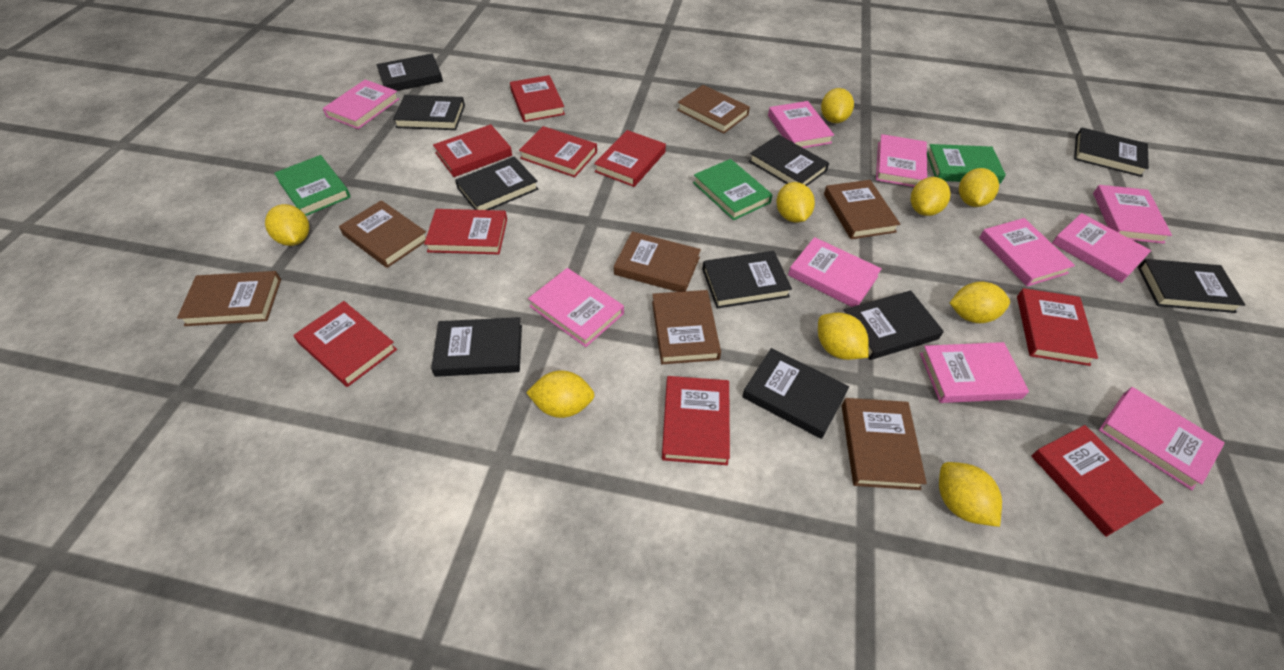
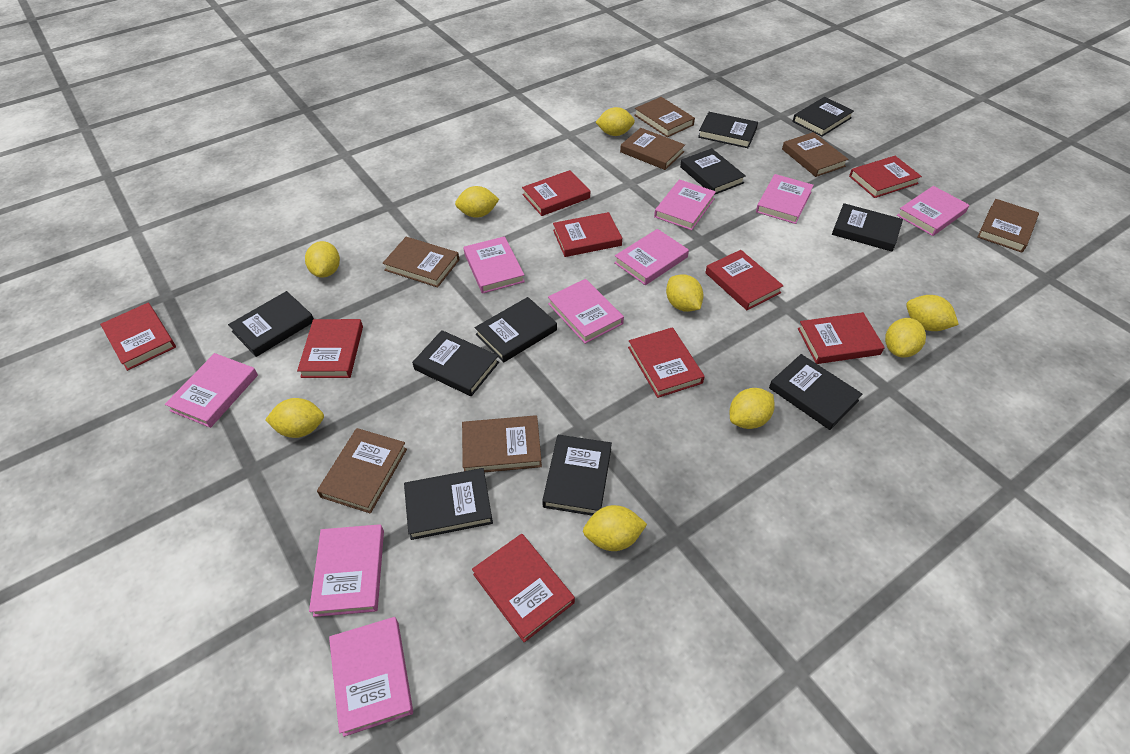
green book: [274,155,351,216] [693,159,773,220] [927,144,1006,184] = 3 -> none = 0
pink book: [323,80,399,129] [528,268,624,347] [768,101,834,148] [788,237,882,307] [876,134,927,187] [920,342,1029,403] [979,218,1075,286] [1052,213,1151,283] [1093,185,1172,244] [1099,387,1225,490] = 10 -> [165,353,258,428] [309,524,384,617] [329,617,413,737] [464,236,525,294] [548,279,624,344] [614,229,689,285] [654,179,716,230] [756,174,814,224] [897,186,969,236] = 9

